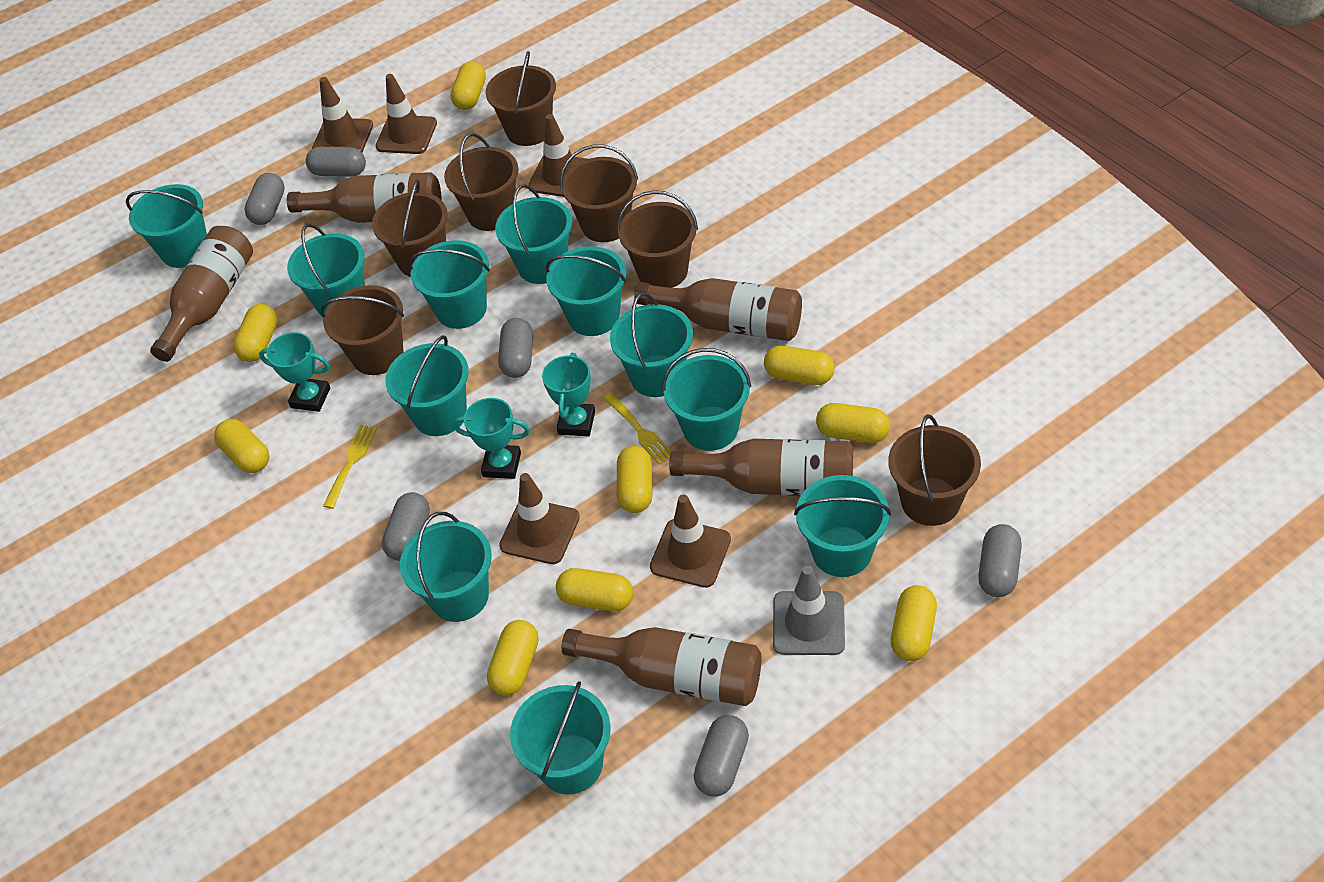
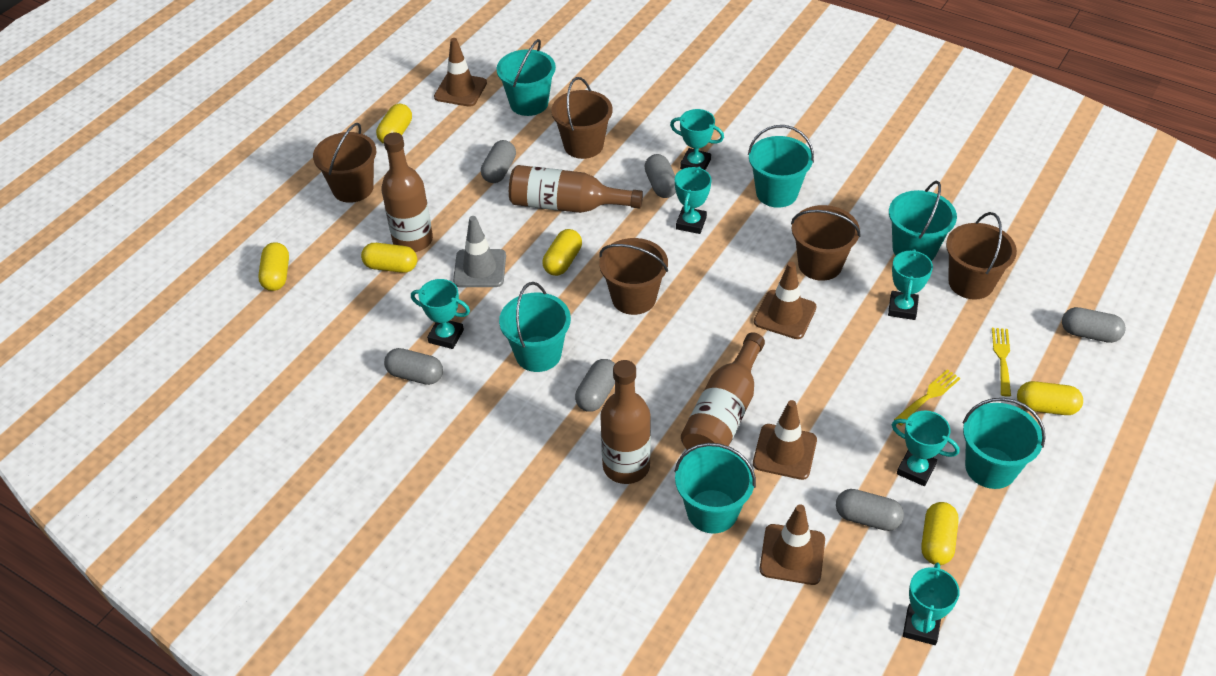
brown bottle: [150,226,253,362] [287,172,442,223] [562,627,761,706] [634,278,802,341] [669,439,853,496] = 5 -> [381,132,433,252] [509,165,643,213] [600,360,651,484] [681,332,765,450] = 4
brown bucket: [321,285,404,375] [372,179,448,277] [444,133,519,231] [485,51,556,146] [560,144,638,242] [617,190,698,288] [888,414,981,526] = 7 -> [313,123,376,203] [551,77,613,159] [599,238,668,315] [791,205,861,281] [946,212,1017,300] = 5
brown traffic cone: [312,77,373,152] [376,74,437,154] [499,473,580,564] [528,114,587,197] [650,495,731,588] = 5 -> [434,38,487,107] [753,400,817,480] [754,262,817,339] [760,505,825,585] = 4
turquoise bucket: [126,184,207,268] [287,224,365,316] [386,335,469,436] [400,512,492,622] [409,240,490,329] [495,184,572,284] [510,681,611,795] [545,246,627,336] [610,292,693,397] [662,348,751,451] [794,475,891,577] = 11 -> [496,39,556,116] [499,282,571,372] [674,443,756,534] [748,125,814,208] [889,181,957,261] [963,398,1046,489] = 6
turquoise trophy: [259,332,330,412] [453,398,530,479] [542,353,595,436] = 3 -> [411,279,470,349] [670,109,724,170] [675,166,711,234] [888,249,933,320] [892,411,959,486] [903,563,960,645] = 6
yellow capsule: [214,419,269,473] [233,304,278,362] [451,61,486,110] [487,620,538,696] [556,568,633,611] [617,446,653,513] [764,346,835,385] [816,403,890,443] [891,585,937,661] = 9 -> [258,242,289,291] [361,243,417,273] [376,104,412,144] [542,229,582,276] [921,502,959,565] [1017,381,1083,415] = 6

